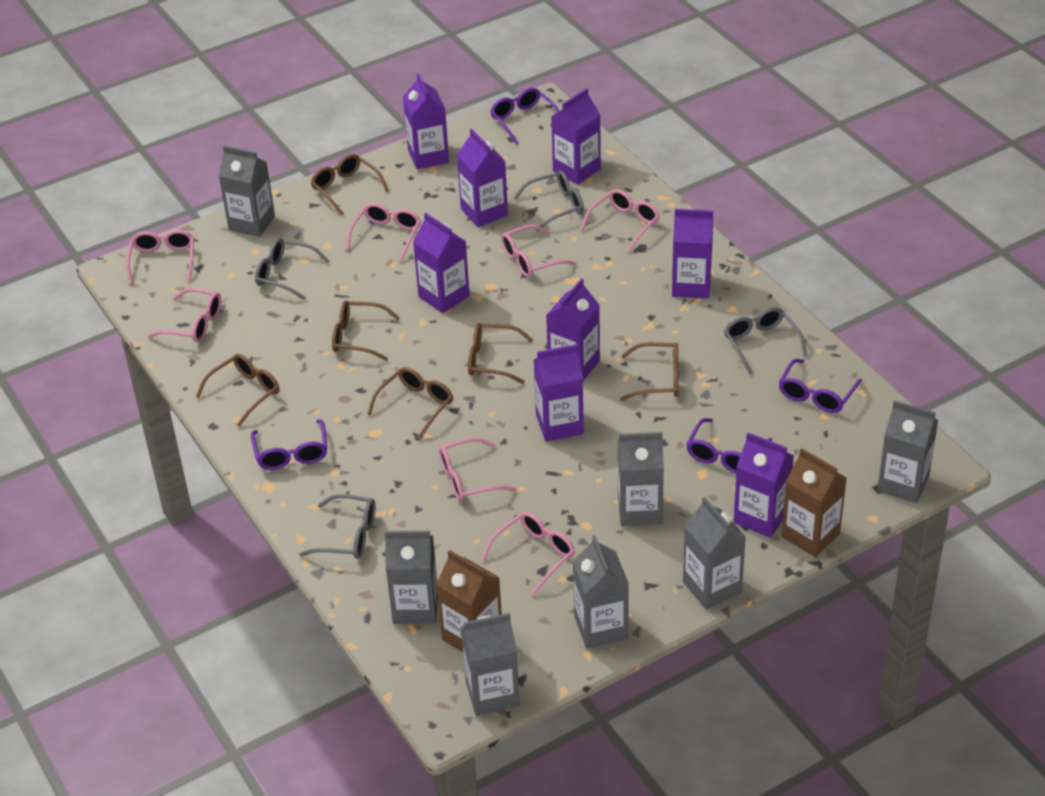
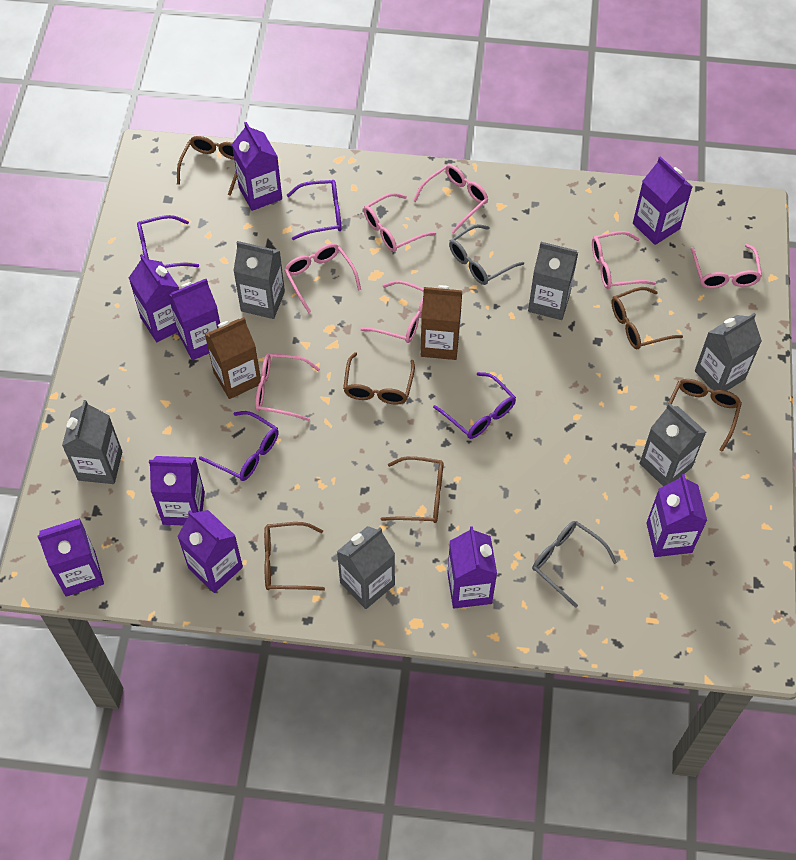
grey carton: [219,145,275,237] [385,531,438,624] [461,613,520,716] [573,535,629,649] [618,432,664,526] [683,497,746,610] [877,400,938,503] = 7 -> [62,400,122,484] [233,241,285,319] [337,526,395,609] [528,242,578,320] [639,403,706,486] [695,313,762,391] = 6
grey glasses: [255,238,330,300] [299,494,376,559] [514,171,584,232] [724,307,807,375] = 4 -> [449,224,524,285] [532,521,617,608] = 2
purple carton: [403,73,449,169] [413,213,470,313] [457,129,508,227] [533,344,584,442] [546,278,600,381] [551,88,601,185] [672,209,713,299] [733,432,794,538] = 8 -> [38,518,104,596] [129,254,179,342] [149,456,205,525] [168,279,220,360] [177,510,243,593] [232,122,282,211] [447,526,497,608] [633,156,692,245] [646,474,707,557] = 9

